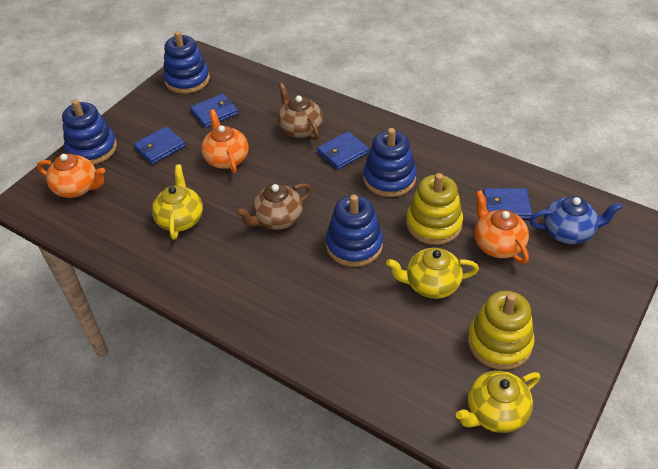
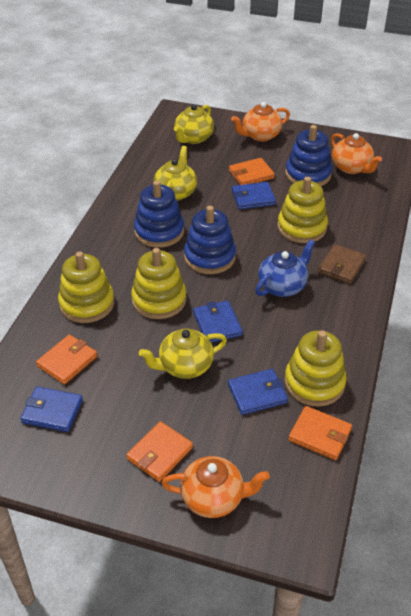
blue stacking toy: [62,99,117,165] [163,31,210,94] [326,195,383,267] [363,128,417,197] = 4 -> [134,181,184,248] [184,206,236,274] [286,125,332,186] = 3
brown teapot: [236,183,311,230] [278,83,323,140] = 2 -> none = 0
brown wallet: none = 0 -> [318,244,366,284] = 1
orange wallet: none = 0 -> [36,334,97,385] [126,421,193,482] [229,158,275,185] [288,406,352,460] = 4
yellow stacking toy: [406,173,463,245] [468,291,535,370] = 2 -> [58,251,114,323] [131,248,187,319] [278,176,328,243] [285,330,347,407] = 4

